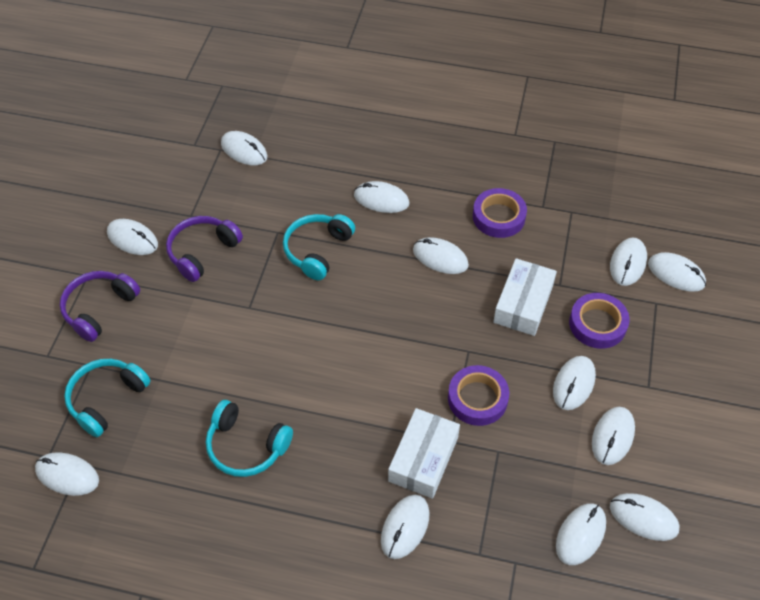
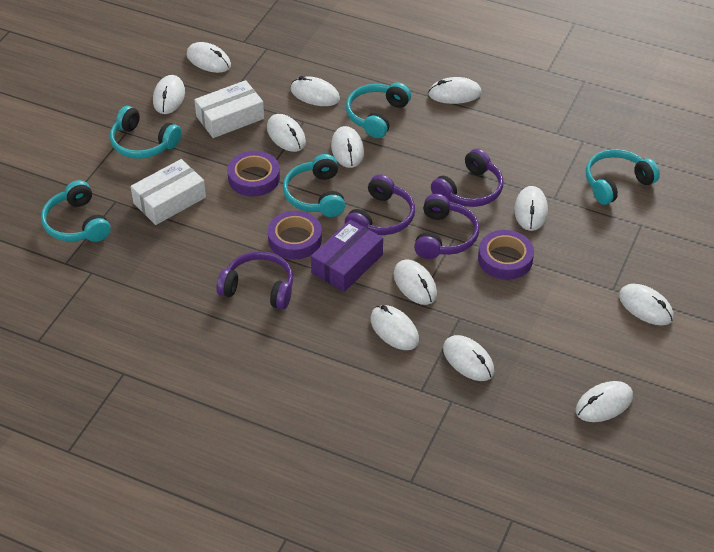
purple box: none = 0 -> [311,219,383,292] = 1
purple headphones: [60,271,140,342] [166,216,243,282] = 2 -> [216,251,293,310] [345,174,415,235] [414,194,479,259] [431,148,503,207] = 4
turquoise headphones: [64,359,151,437] [206,400,293,477] [283,214,355,281] = 3 -> [41,180,111,242] [110,106,181,159] [283,154,345,217] [346,83,411,138] [586,149,660,205] = 5

